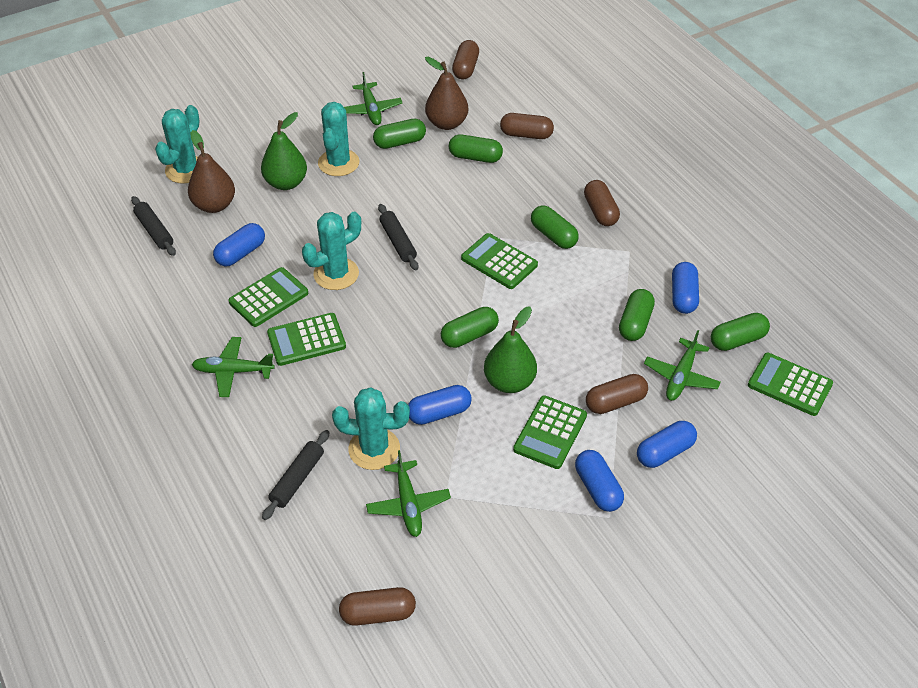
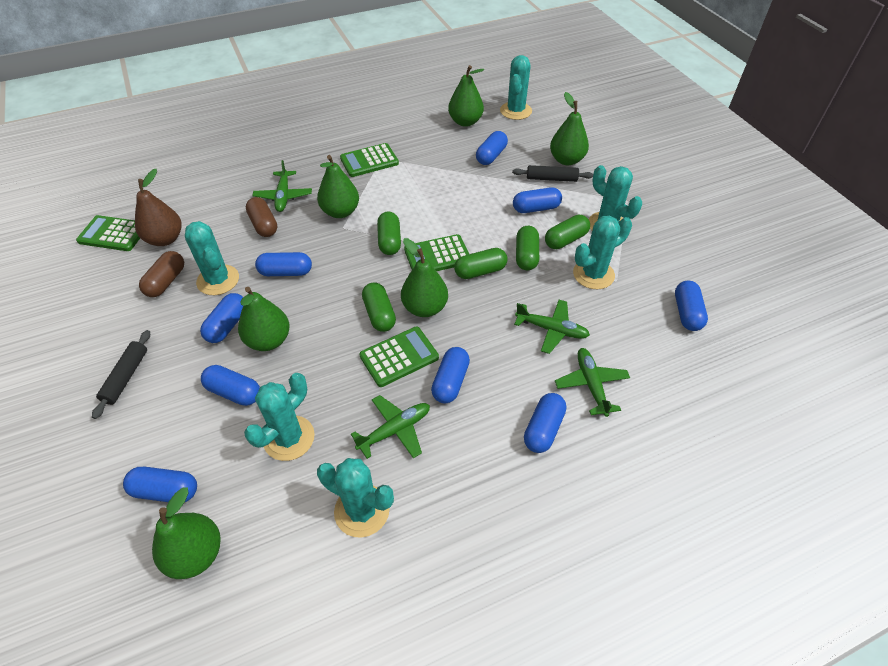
black rolling pin: [131,196,176,256] [262,430,329,520] [378,204,419,270] = 3 -> [92,330,150,419] [512,165,593,182] = 2
blue capsule: [213,223,265,267] [408,385,472,425] [575,450,624,512] [637,421,697,468] [672,262,699,314] = 5 -> [123,467,197,502] [200,293,243,343] [201,365,260,406] [255,252,312,276] [431,347,470,403] [476,131,508,165] [513,187,562,213] [524,393,566,453] [675,281,708,331] = 9
brown capsule: [339,587,416,626] [452,40,479,79] [500,113,554,139] [584,180,620,226] [586,374,648,414] = 5 -> [139,251,184,297] [246,197,277,237] = 2
brown pear: [188,130,235,213] [425,57,468,130] = 2 -> [135,169,181,246] = 1
green calculator: [228,267,308,327] [267,313,346,366] [461,233,538,289] [513,395,587,469] [748,353,833,416] = 5 -> [76,215,140,251] [340,143,399,177] [359,327,439,387] [404,234,469,271] = 4
green capsule: [373,118,426,149] [441,307,499,348] [449,134,503,163] [531,205,579,249] [619,289,655,341] [711,313,770,351] = 6 -> [362,282,396,332] [377,212,401,255] [454,248,508,279] [516,226,539,270] [545,215,590,249] = 5
green pear: [261,112,307,190] [484,306,537,393] = 2 -> [152,488,221,579] [238,287,290,351] [317,155,359,218] [401,238,448,317] [448,65,484,127] [550,92,589,165] = 6
turquoise cactus: [155,105,199,184] [302,212,361,290] [318,102,359,176] [332,387,410,470] = 4 -> [185,221,239,295] [244,373,315,461] [317,458,394,538] [500,55,532,120] [573,216,632,289] [589,165,642,230] = 6

